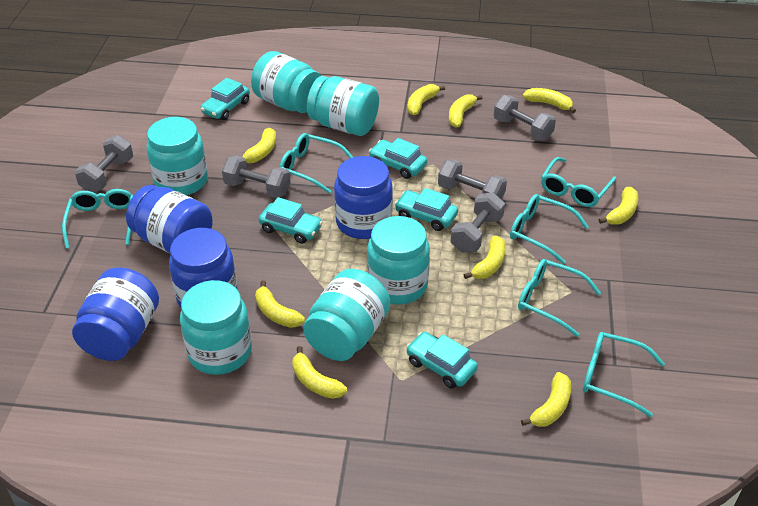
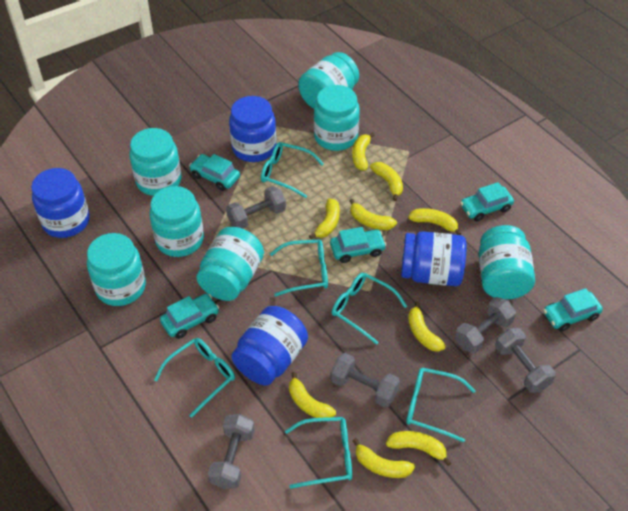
turquoise jar: [147,117,208,195] [180,280,252,375] [251,51,321,113] [303,269,390,361] [307,76,379,136] [367,216,430,305] = 6 -> [87,233,146,306] [130,128,182,196] [149,186,204,257] [197,227,264,301] [298,52,359,109] [314,85,360,151] [479,225,535,300] = 7

